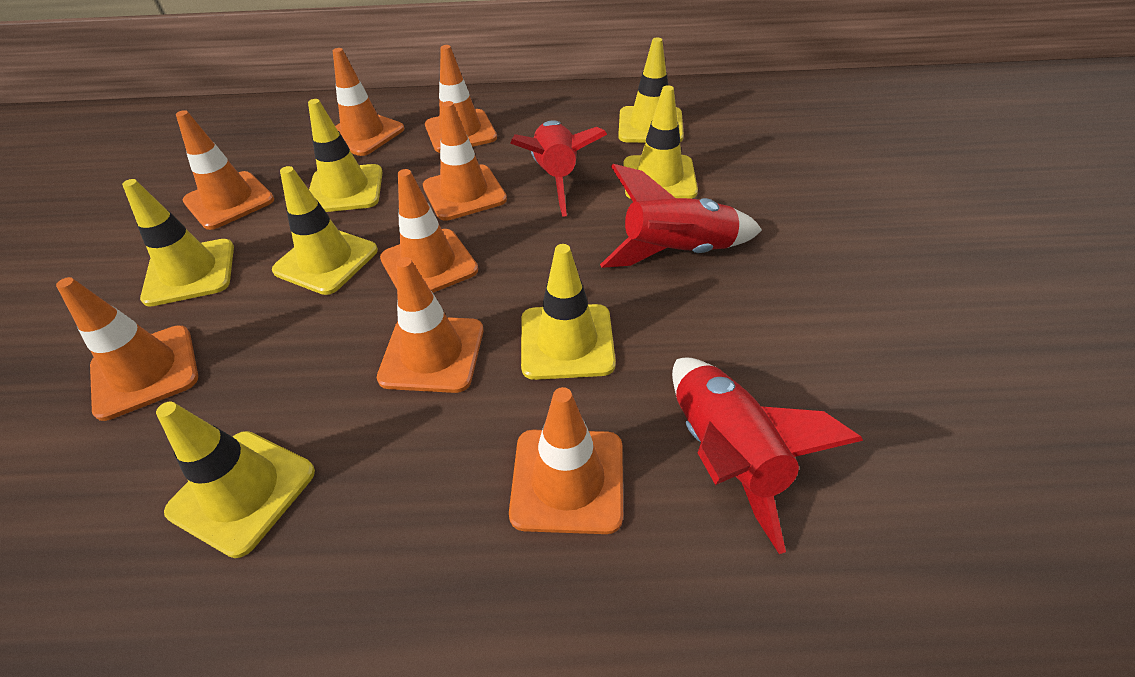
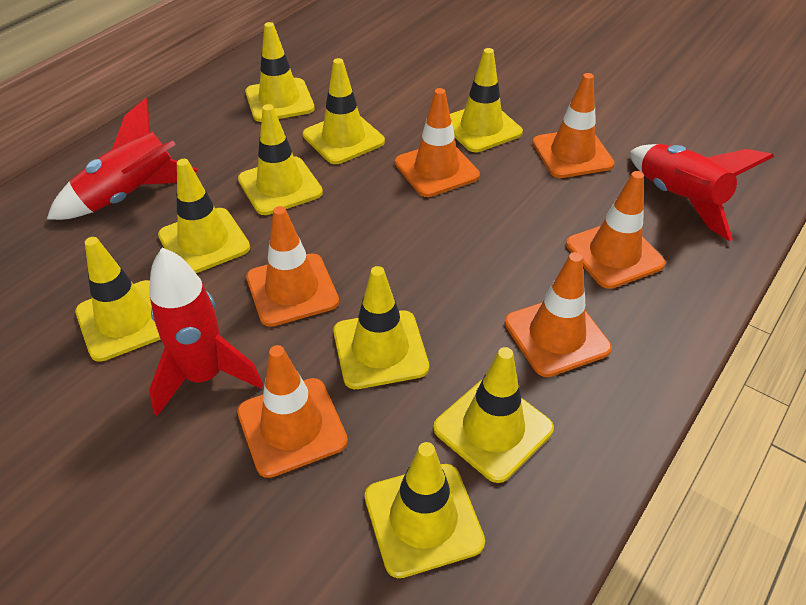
orange traffic cone: [56,277,198,421] [176,110,274,230] [333,48,404,156] [377,257,483,393] [380,169,478,293] [423,101,507,221] [425,45,497,153] [509,387,623,534] = 8 -> [237,345,348,478] [246,206,339,327] [395,88,480,197] [505,252,612,377] [533,73,615,178] [566,171,666,289] = 6
yellow traffic cone: [122,179,234,307] [156,402,315,558] [272,166,378,295] [308,99,383,212] [521,244,616,380] [618,38,684,143] [623,85,698,199] = 7 -> [75,237,161,362] [158,159,250,273] [238,104,323,215] [245,22,315,122] [303,58,385,164] [333,266,429,389] [365,442,485,578] [433,347,554,483] [450,48,523,152] = 9

